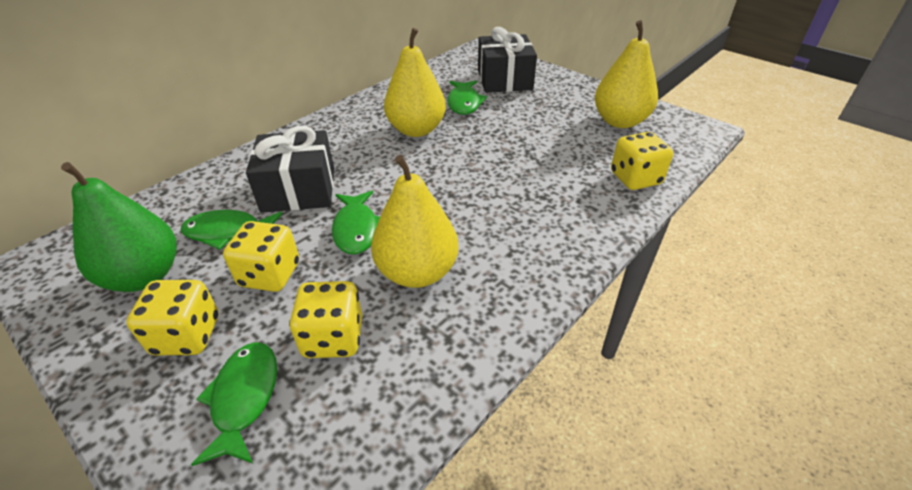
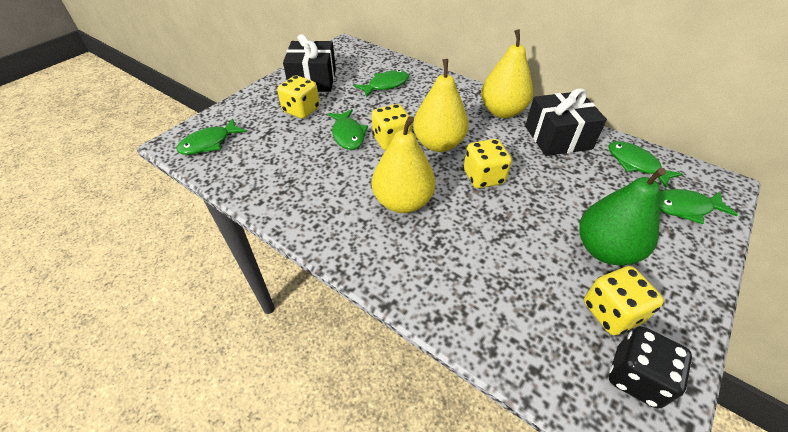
black dice: none = 0 -> [609,326,692,408] = 1
green fish: [181,210,282,250] [191,342,277,466] [332,191,380,254] [447,81,487,115] = 4 -> [176,118,247,155] [328,109,368,150] [354,70,409,97] [609,141,682,188] [659,189,738,224] = 5

